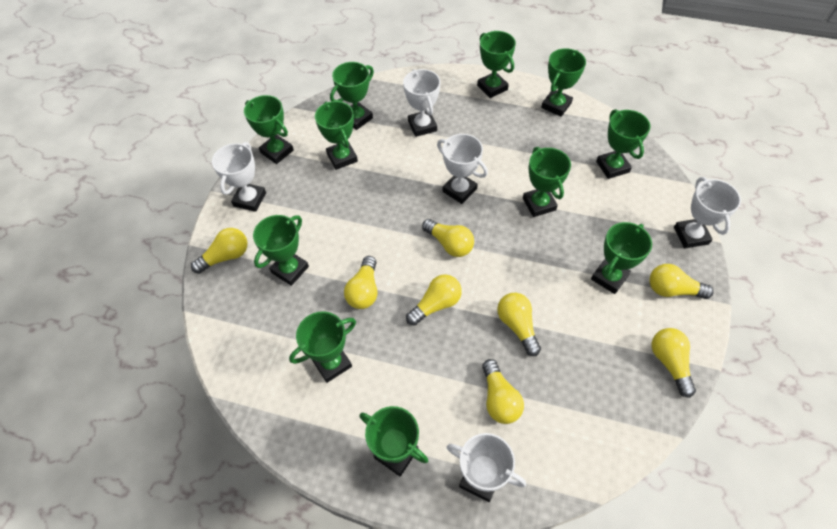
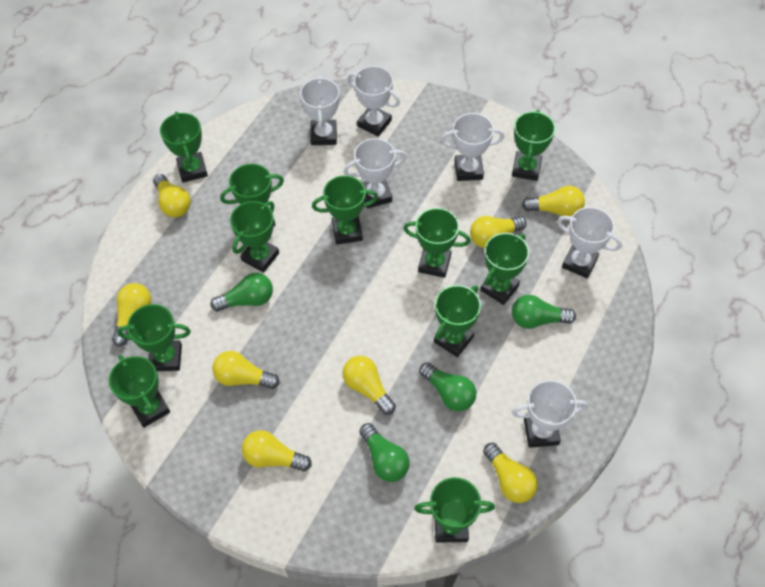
green light bulb: none = 0 -> [210,273,273,311] [360,423,410,482] [419,362,476,411] [512,295,576,329] = 4
white trophy: [212,142,266,212] [403,69,440,137] [437,134,488,204] [447,433,526,502] [674,177,741,248] = 5 -> [300,76,340,145] [344,138,406,208] [348,66,400,136] [440,113,504,181] [512,380,588,448] [557,207,622,278] = 6

